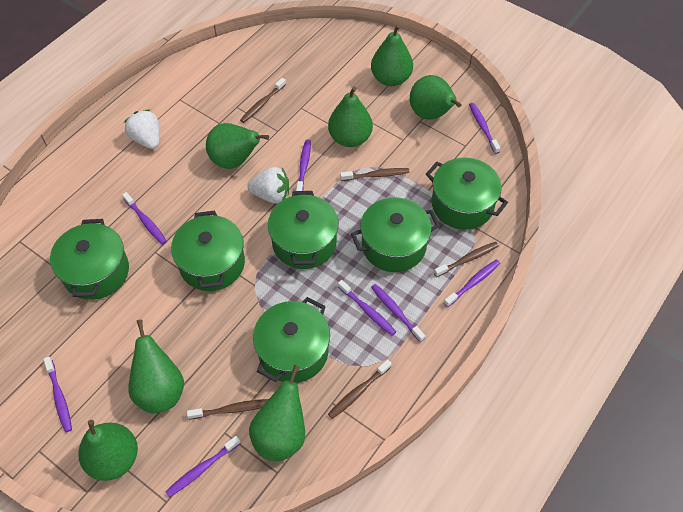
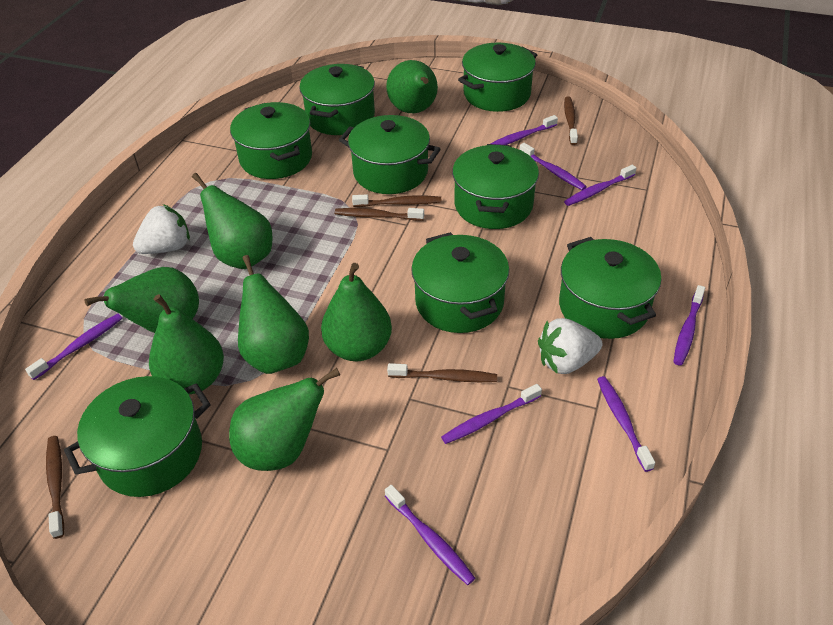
green pot: [50,219,129,300] [171,210,245,291] [253,297,330,383] [268,191,339,269] [351,197,440,272] [426,158,508,230] = 6 -> [64,376,210,497] [230,102,312,179] [299,64,375,135] [339,115,441,194] [411,232,509,333] [452,144,539,229] [458,43,537,112] [559,237,661,339] = 8

